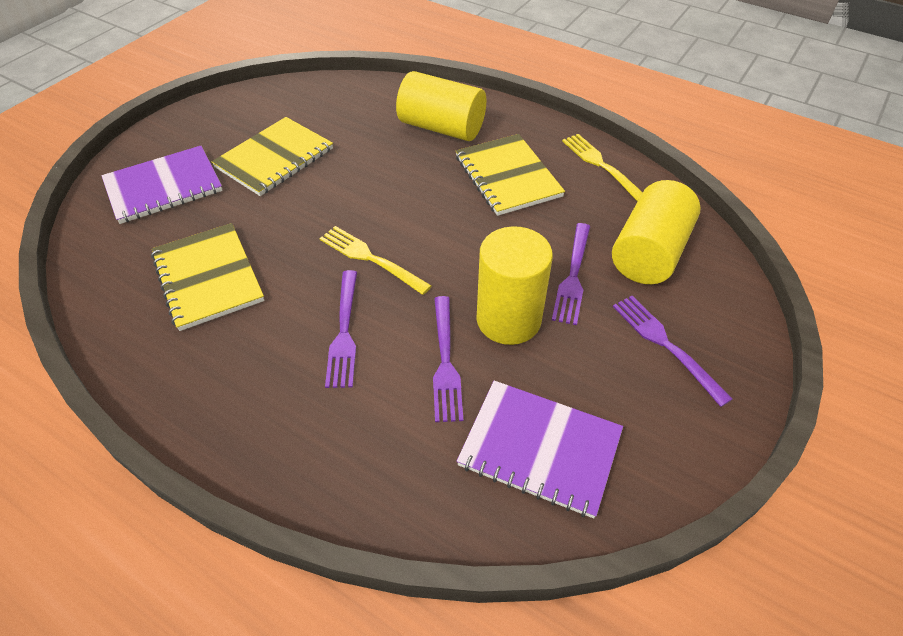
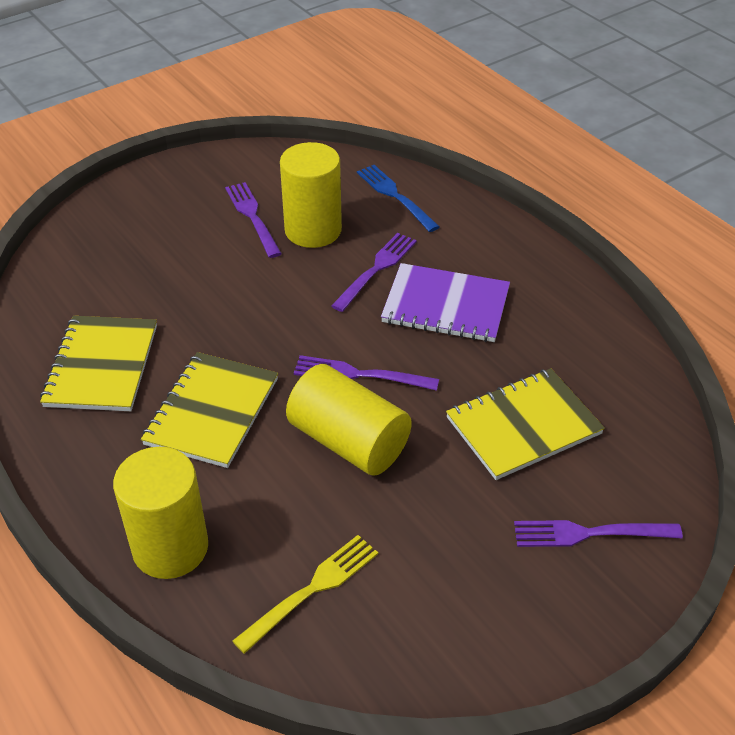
blue fork: none = 0 -> [357,165,440,232] = 1
purple notebook: [101,146,223,224] [457,380,623,518] = 2 -> [381,263,510,342] = 1
yellow fork: [319,226,431,295] [562,134,643,202] = 2 -> [232,535,378,654] = 1

